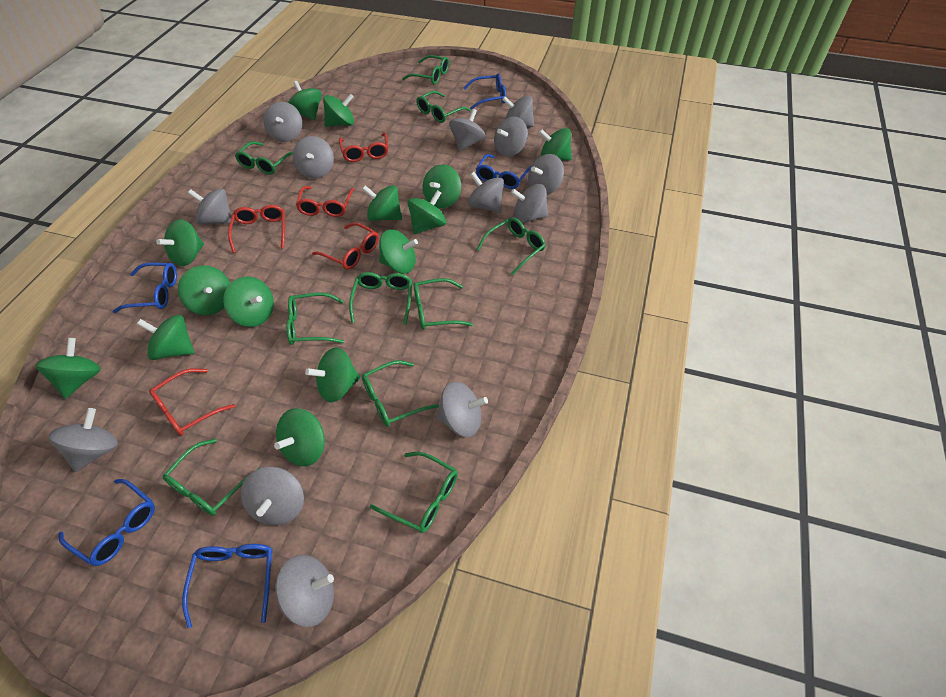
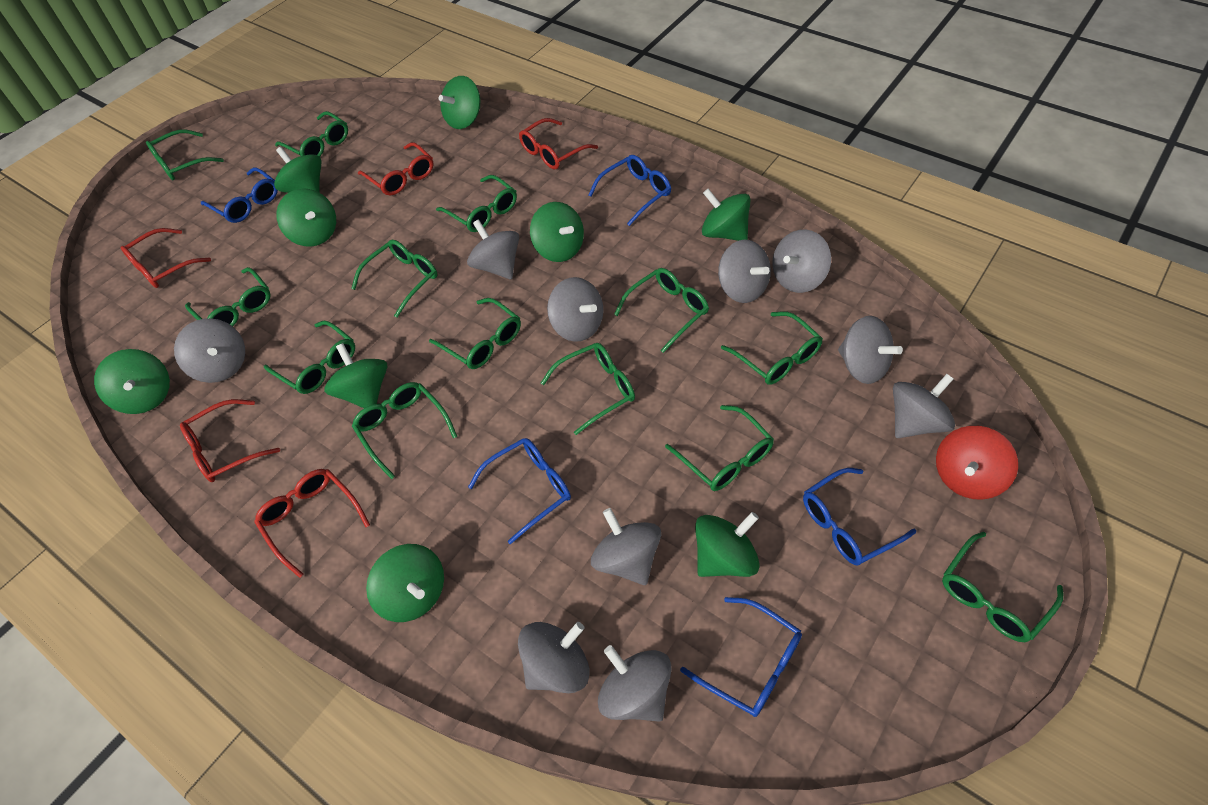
green glasses: [163,439,260,516] [235,141,293,175] [286,293,344,345] [349,272,412,325] [362,360,439,426] [370,452,458,533] [402,55,449,84] [414,278,473,330] [416,91,471,123] [477,217,546,276] = 10 -> [146,129,224,180] [185,267,271,326] [264,321,355,394] [275,111,348,157] [351,240,437,318] [352,382,458,479] [429,298,521,369] [436,175,517,232] [541,343,635,435] [614,268,709,353] [665,405,774,491] [721,311,823,385] [942,532,1064,642] = 13
green spinning top: [35,338,101,399] [137,315,194,360] [156,219,204,266] [178,265,230,315] [223,277,274,327] [274,408,325,466] [288,81,322,120] [305,347,360,403] [323,94,354,127] [362,185,402,221] [379,230,418,273] [408,190,446,234] [423,165,461,208] [539,128,572,161] = 14 -> [94,349,170,414] [274,147,321,193] [276,188,336,247] [324,343,387,408] [366,544,444,622] [439,76,480,129] [530,202,584,262] [695,512,759,577] [702,188,751,241] = 9
grey spinning top: [49,408,118,472] [188,188,232,225] [241,467,304,525] [263,102,302,142] [275,555,334,627] [293,136,334,178] [437,382,488,437] [449,109,485,151] [468,172,504,213] [494,117,528,157] [502,96,534,127] [511,184,548,223] [528,154,564,195] = 13 -> [174,318,245,383] [467,219,519,279] [518,622,589,693] [547,277,603,342] [591,508,661,585] [598,645,671,722] [718,240,771,303] [772,229,831,293] [838,316,903,384] [893,374,955,438] = 10
red spinning top: none = 0 -> [936,426,1018,500] = 1

